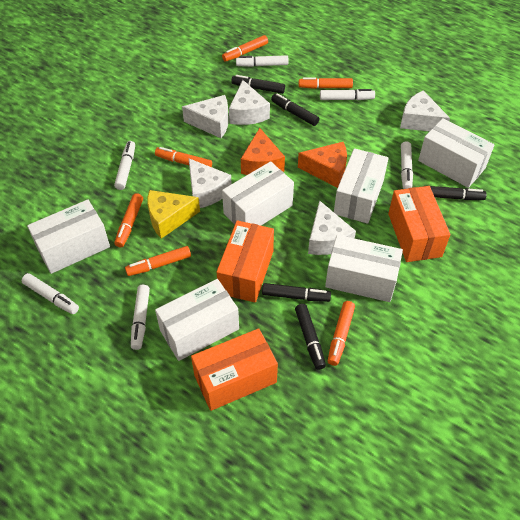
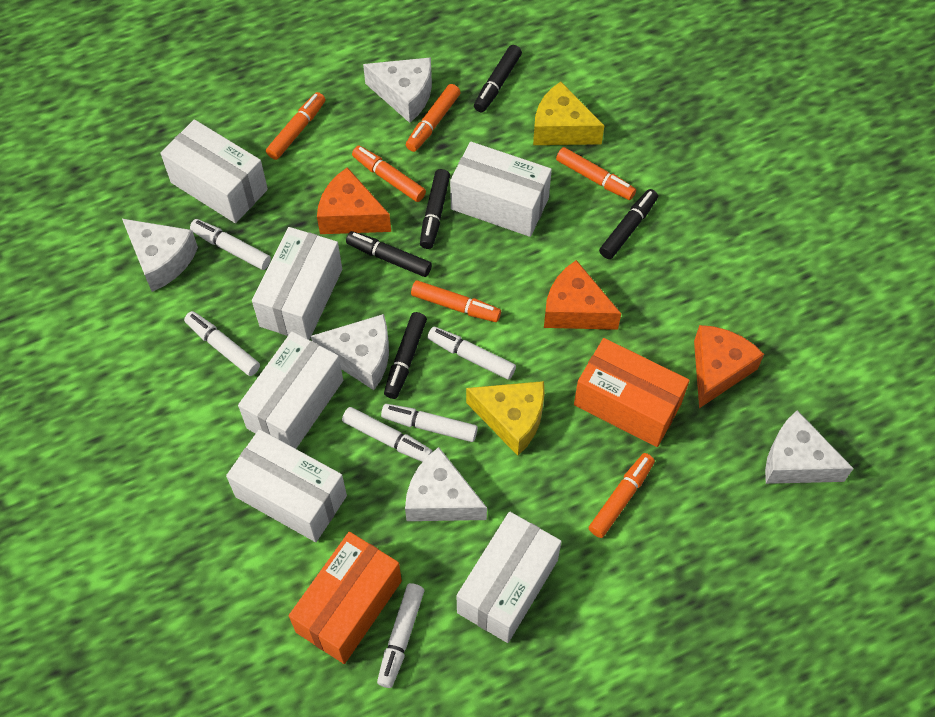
orange box: [191,328,278,411] [217,220,274,303] [388,186,450,262] = 3 -> [289,532,402,664] [574,338,689,447] = 2
orange cheese: [241,128,285,175] [298,142,347,188] = 2 -> [317,167,391,234] [544,260,621,330] [694,325,764,408] = 3
yellow cheese: [147,190,200,239] = 1 -> [466,381,544,456] [533,82,604,145] = 2

